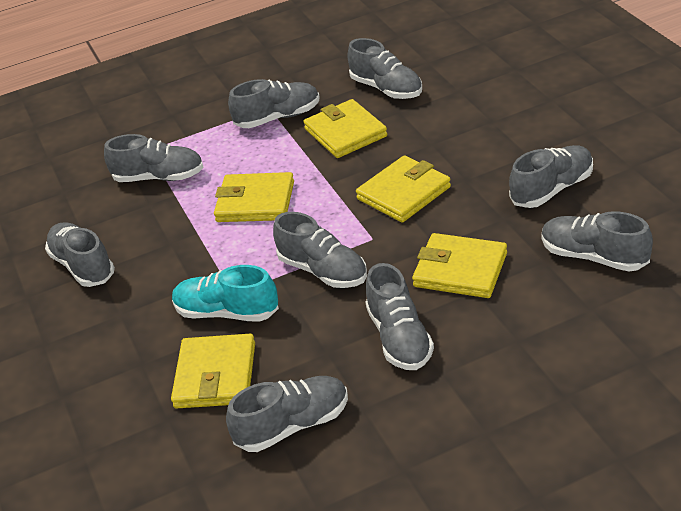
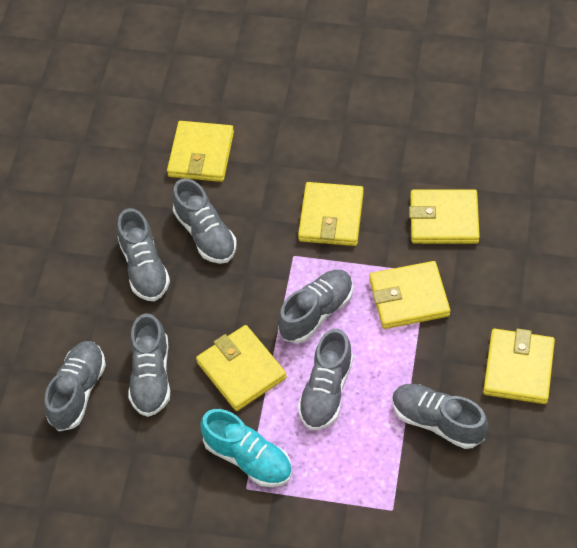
grey shoe: [45,222,115,287] [104,134,204,182] [226,376,348,452] [228,79,320,128] [273,212,367,288] [347,38,422,99] [365,263,434,370] [509,145,593,208] [542,211,653,272] = 9 -> [44,341,106,431] [117,208,170,301] [128,313,170,417] [172,178,237,264] [278,270,353,343] [298,329,353,430] [392,384,488,449] = 7
yellow wallet: [171,334,255,408] [214,172,294,222] [303,99,387,158] [356,156,451,223] [412,233,507,298] = 5 -> [167,121,234,182] [196,325,287,411] [298,182,364,246] [369,261,450,329] [409,189,480,244] [483,328,555,404] = 6

